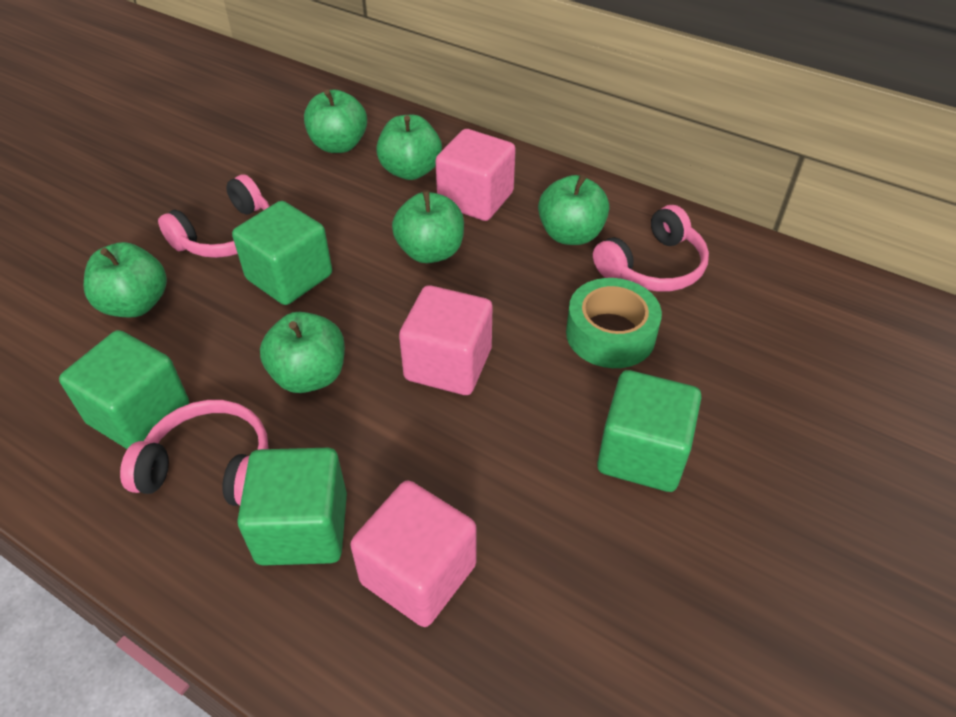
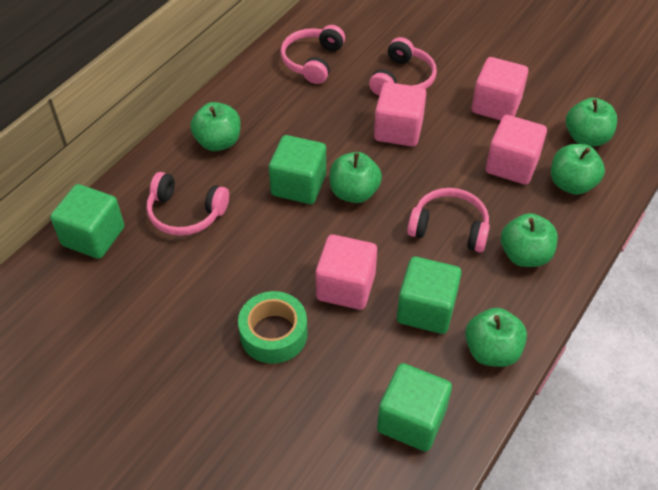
pink cube: [350,481,477,627] [399,285,493,395] [435,129,516,221] = 3 -> [316,234,377,310] [374,82,426,147] [472,57,528,120] [486,115,547,185] = 4
pink headphones: [120,400,268,506] [158,174,270,258] [593,205,709,292] = 3 -> [147,172,229,236] [281,25,345,84] [369,37,437,96] [407,188,490,252] = 4

